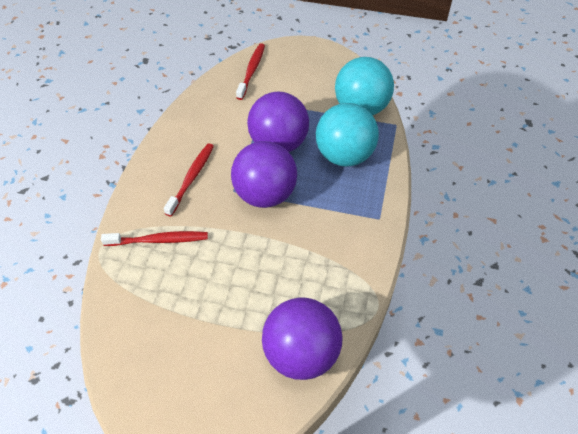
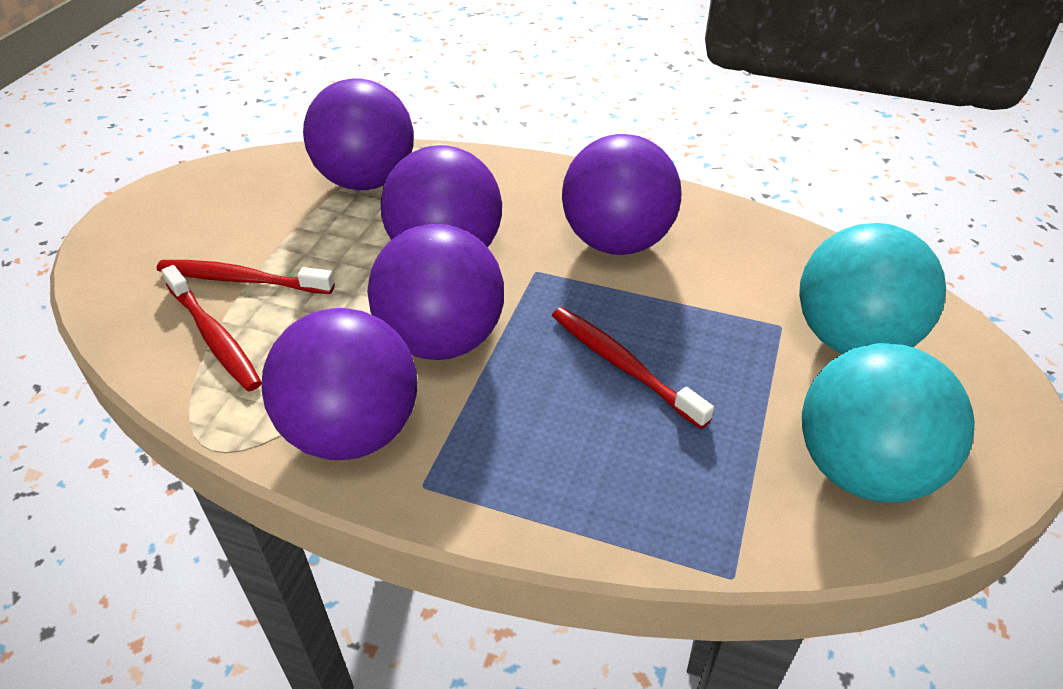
purple ball: [231,141,297,208] [247,92,309,152] [262,298,343,380] = 3 -> [261,308,417,460] [303,79,414,190] [367,224,504,360] [381,145,502,247] [562,134,682,255] = 5

